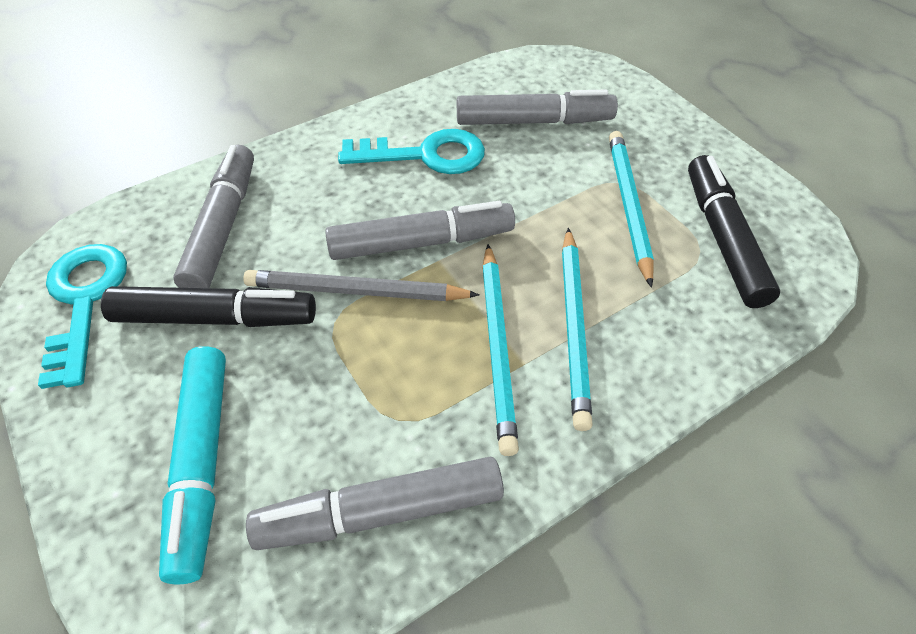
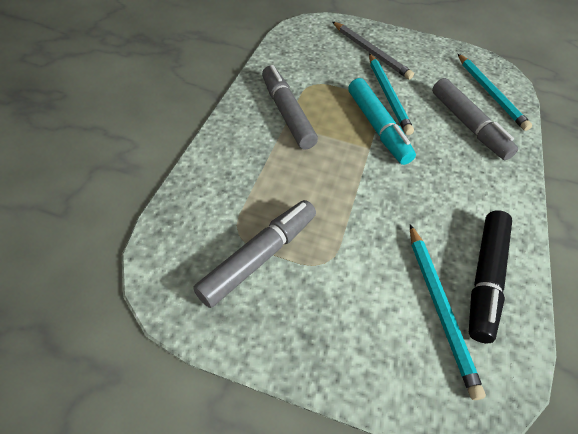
black marker: [101,286,316,327] [688,155,780,308] = 2 -> [469,210,512,343] = 1
grey marker: [173,145,254,288] [246,457,504,550] [325,201,515,260] [457,90,618,125] = 4 -> [193,200,316,308] [262,65,318,150] [432,78,518,160] = 3
turquoise key: [38,244,127,389] [338,129,485,174] = 2 -> none = 0

